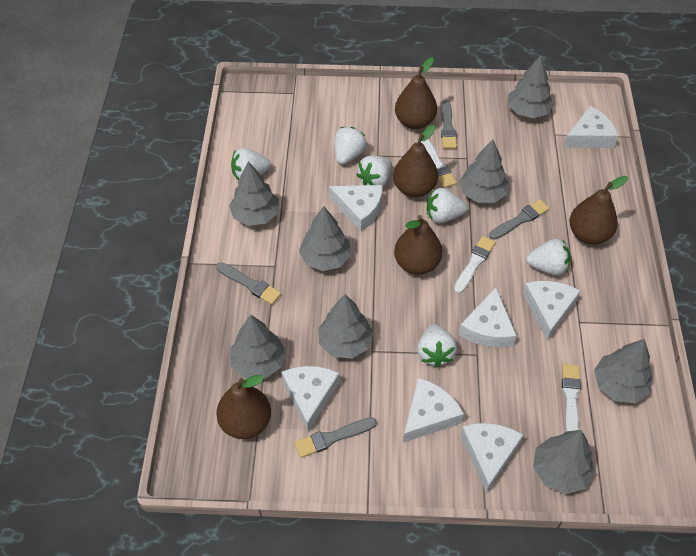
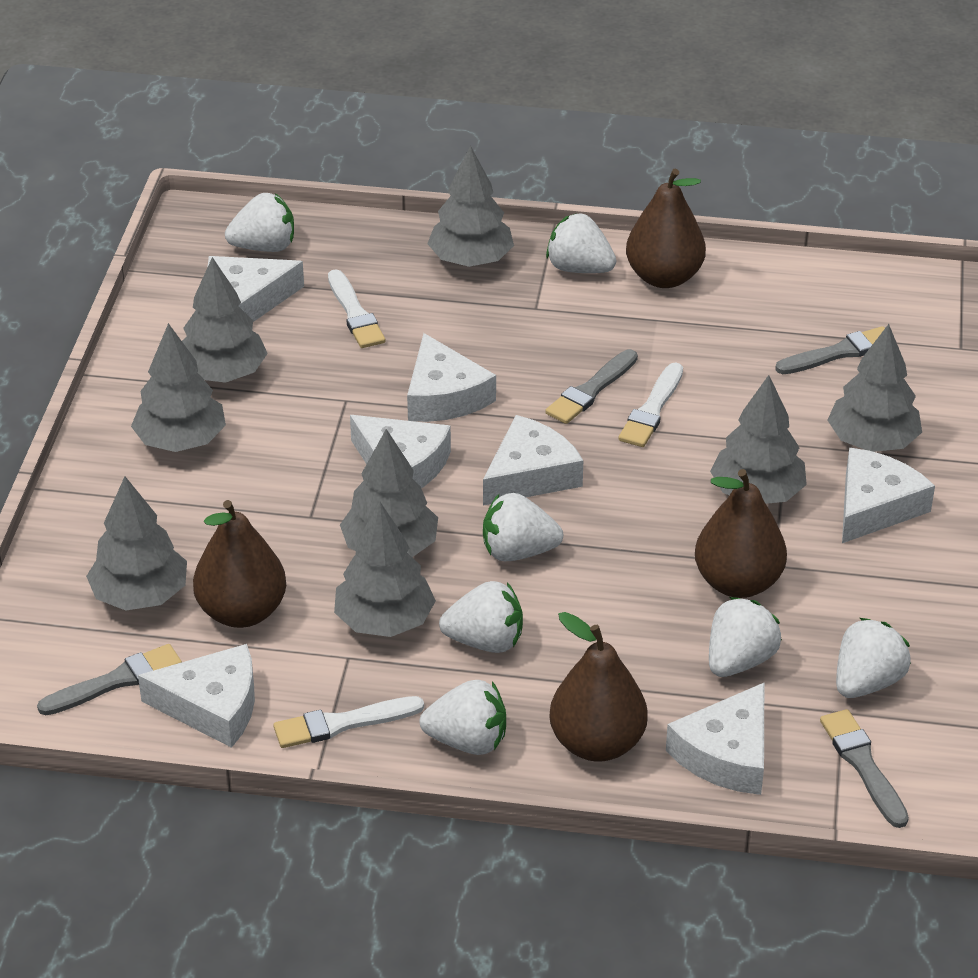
brown pear: [216,375,271,439] [393,125,438,197] [394,215,442,275] [395,57,437,129] [569,176,628,244] = 5 -> [193,500,286,628] [549,612,648,762] [626,169,706,288] [695,469,787,598] = 4
white strawberry: [231,148,271,180] [334,127,367,165] [356,156,392,186] [417,324,457,367] [427,188,467,223] [526,239,571,276] = 6 -> [225,193,294,252] [419,680,506,755] [439,581,523,653] [483,493,563,561] [546,213,616,273] [709,597,782,677] [836,618,911,698] = 7

